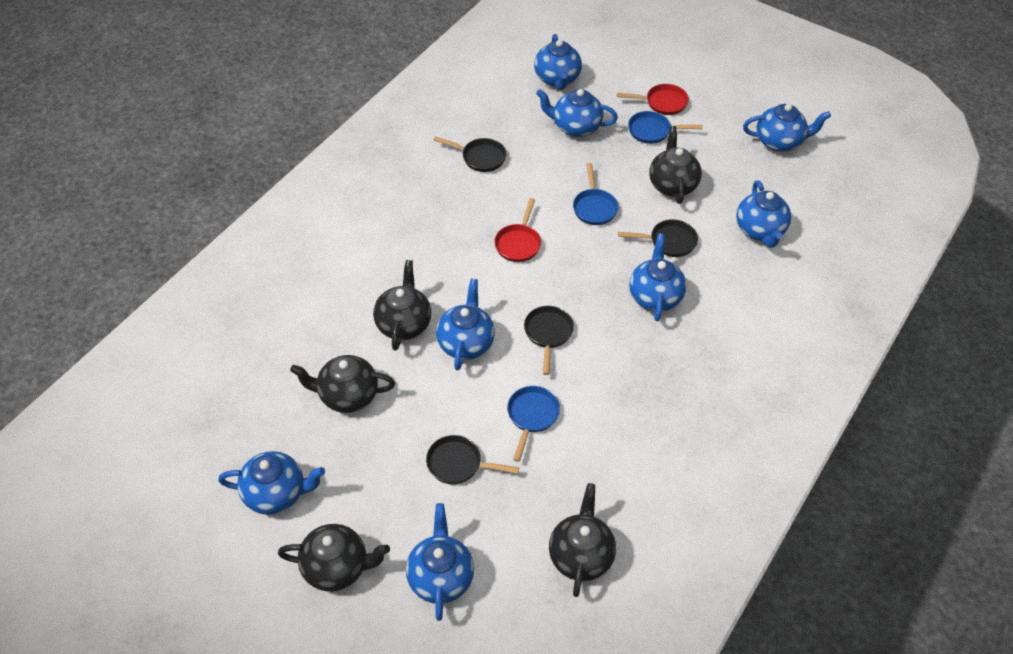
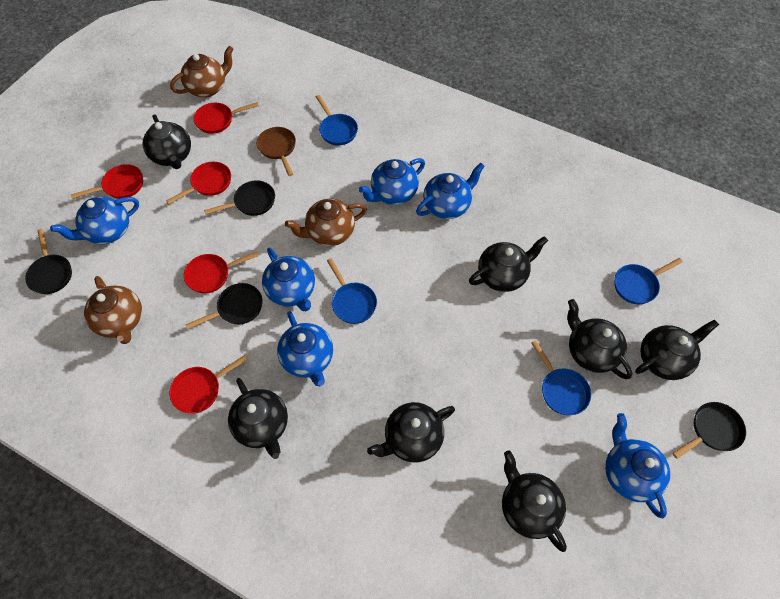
black teapot: [278,524,390,592] [290,355,395,413] [373,260,431,351] [549,483,616,597] [649,126,702,204] = 5 -> [143,114,191,169] [228,378,288,459] [367,402,455,463] [469,236,548,292] [502,451,567,552] [567,299,632,379] [635,319,719,380] = 7
blue pan: [507,386,560,462] [573,163,619,225] [628,111,703,144] = 3 -> [316,95,358,145] [327,258,377,324] [531,340,591,415] [614,258,683,304] = 4
blue teapot: [218,451,325,515] [406,503,474,621] [436,279,495,370] [534,34,582,90] [536,89,618,137] [629,234,686,321] [736,180,791,247] [743,104,831,152] = 8 -> [50,197,139,244] [262,248,315,311] [277,311,333,386] [359,158,425,205] [416,163,485,219] [605,413,670,518] = 6
brown pan: none = 0 -> [257,127,296,176] = 1
brown teapot: none = 0 -> [84,276,142,344] [170,46,233,97] [285,199,367,246] = 3
red pan: [494,198,541,262] [617,84,689,115] = 2 -> [71,164,143,199] [166,162,231,204] [170,355,248,413] [184,252,258,294] [194,102,259,134] = 5

